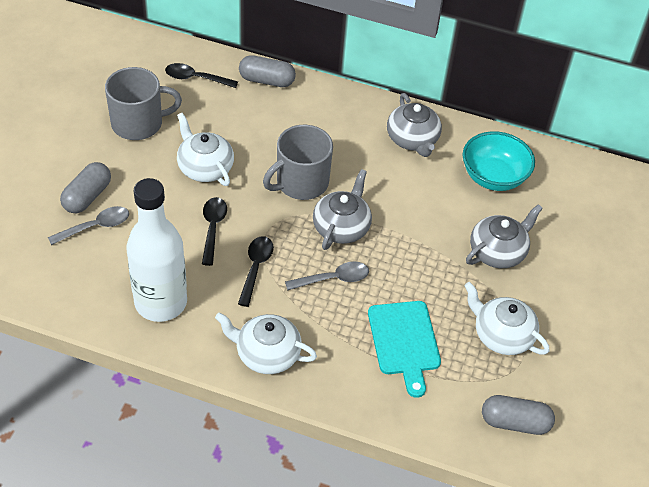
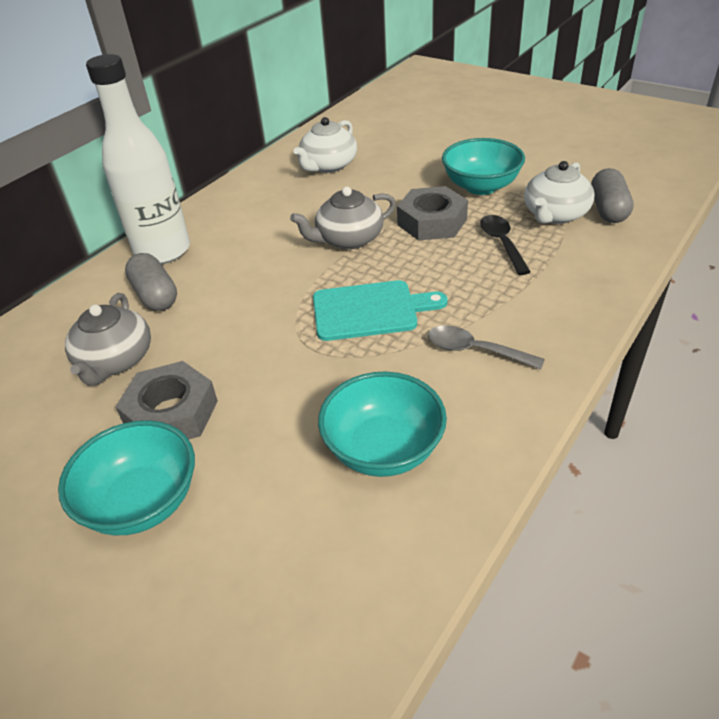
black spoon: [165,63,238,88] [202,197,227,266] [238,236,274,307] = 3 -> [480,215,531,275] = 1
grey capsule: [60,162,111,213] [239,55,296,87] [482,395,555,435] = 3 -> [125,253,177,311] [591,168,634,223] = 2
grey mug: [105,67,182,140] [263,125,333,200] = 2 -> none = 0
grey nut: none = 0 -> [116,361,218,439] [397,186,468,241] = 2
grey spoon: [48,206,129,245] [285,262,369,291] = 2 -> [428,326,545,369] = 1
grey teapot: [313,169,372,250] [387,93,442,157] [466,204,543,268] = 3 -> [65,293,151,386] [290,187,396,249] = 2
turquoise bowl: [463,131,535,191] = 1 -> [58,420,195,535] [318,372,447,477] [442,138,525,195] = 3
white teapot: [177,113,234,186] [215,313,317,374] [464,282,549,355] = 3 -> [294,117,357,173] [524,161,594,224] = 2

